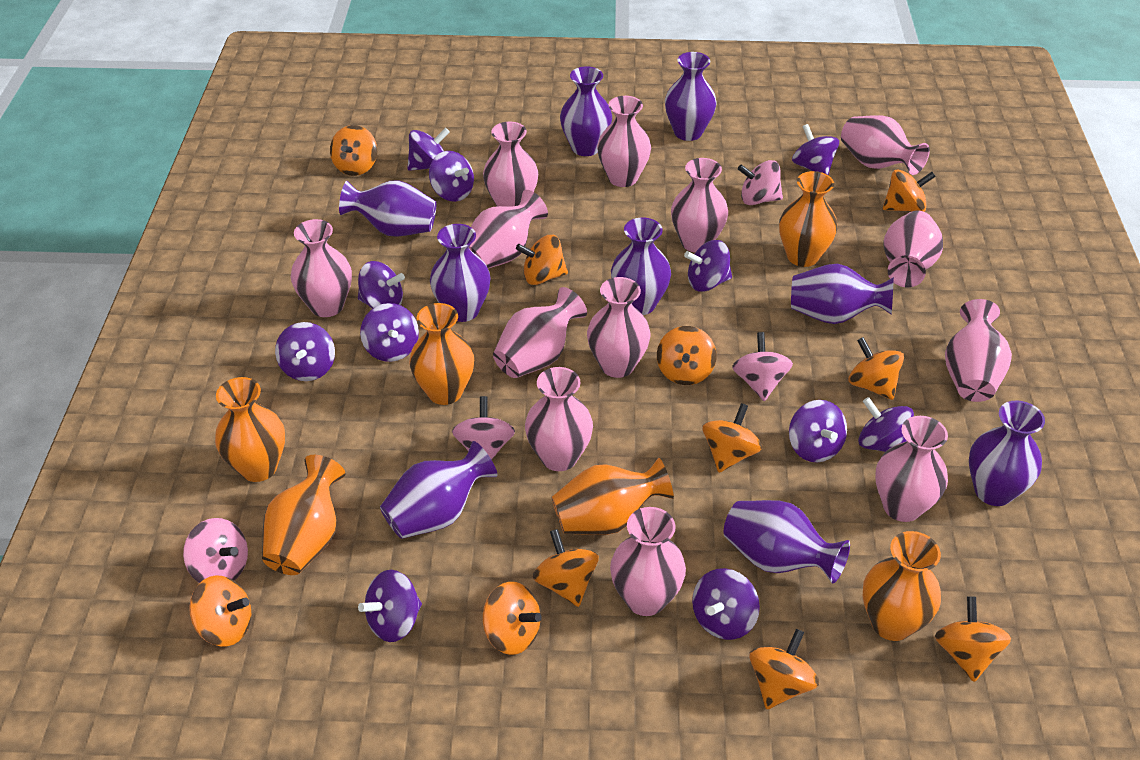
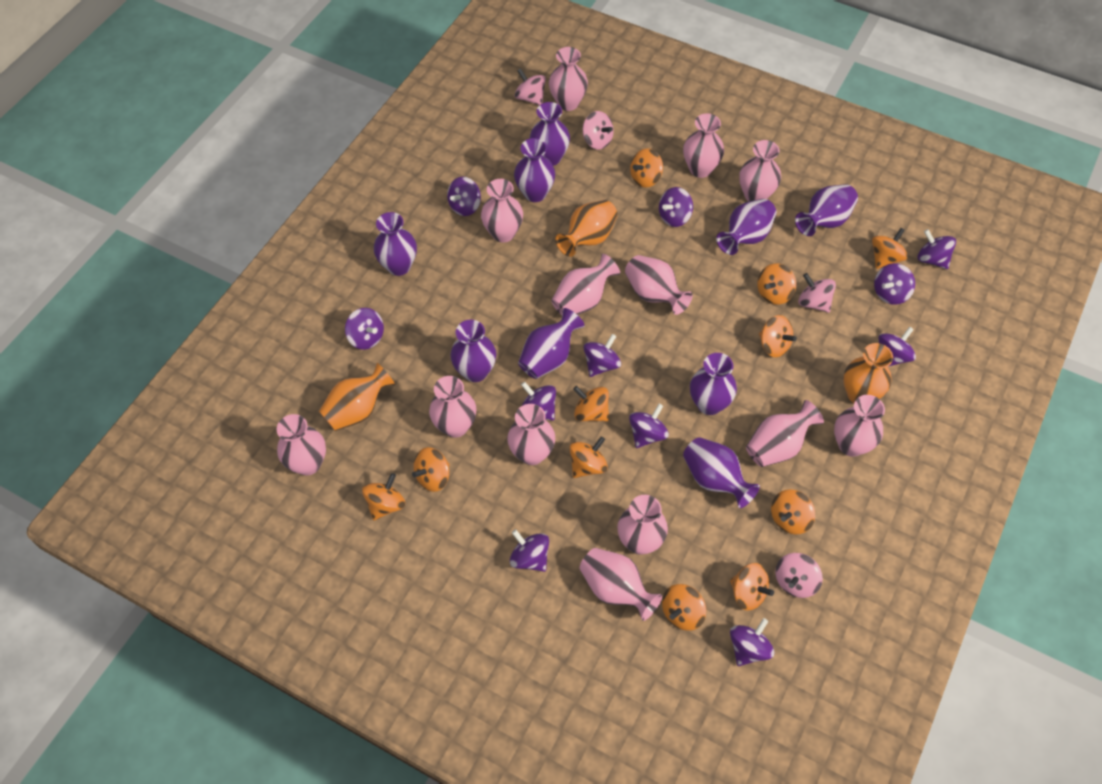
orange vase: [215,377,285,482] [262,455,345,575] [409,303,474,405] [552,458,674,535] [779,171,837,267] [863,531,941,641] = 6 -> [319,363,395,431] [555,200,618,257] [843,343,893,403] = 3

